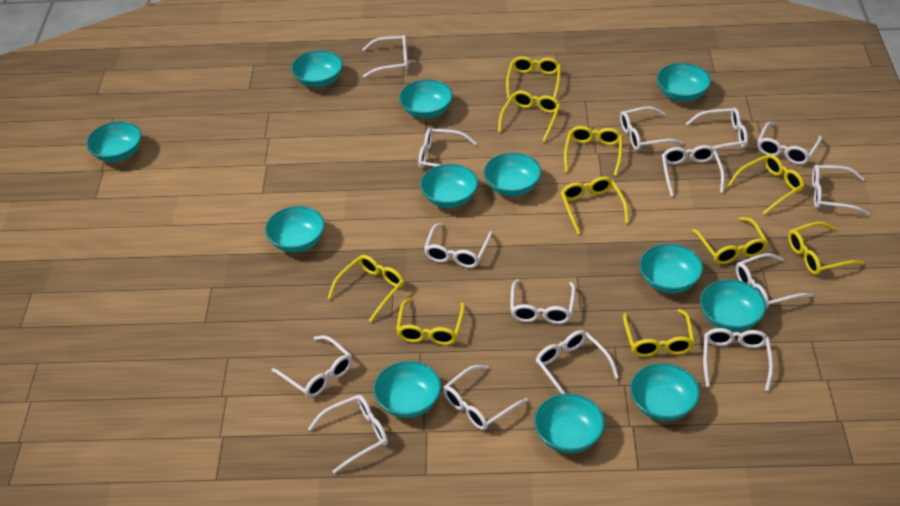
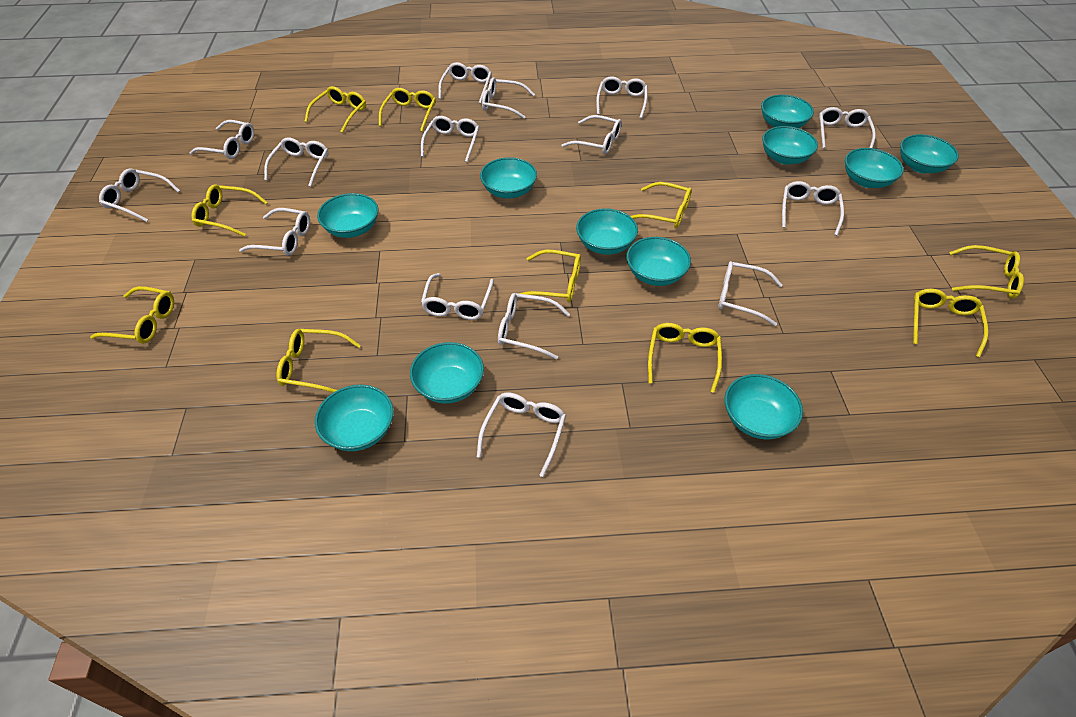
turquoise bowl: [86,121,142,162] [265,206,325,252] [291,50,343,87] [373,361,441,418] [399,79,453,119] [420,164,478,208] [484,153,541,196] [534,393,605,453] [630,363,700,421] [639,244,703,294] [657,63,711,102] [700,279,766,332] = 12 -> [315,385,394,451] [317,193,378,238] [410,342,484,404] [480,157,537,199] [576,208,638,255] [626,237,691,286] [725,374,803,440] [761,95,814,128] [762,126,818,165] [845,148,904,188] [900,134,959,173] = 11

